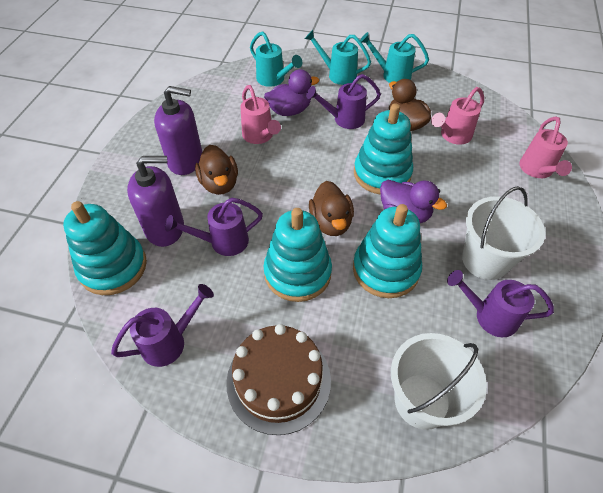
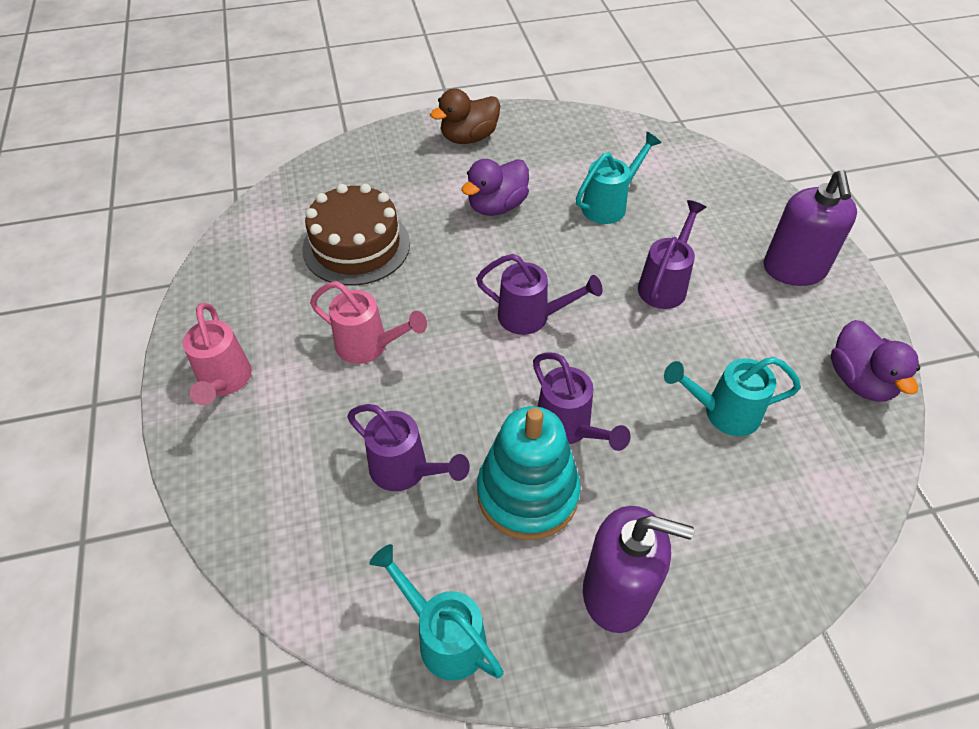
brown duck: [195,145,238,195] [309,181,354,236] [389,79,431,131] = 3 -> [430,89,500,144] = 1
pink watering can: [240,85,281,144] [431,87,484,145] [520,117,572,178] = 3 -> [183,303,252,405] [310,281,427,364] = 2
turquoise stacking toy: [63,201,147,295] [263,208,332,302] [353,204,422,298] [354,103,413,195] = 4 -> [477,406,581,540] = 1
white bucket: [391,333,487,430] [462,186,545,280] = 2 -> none = 0

